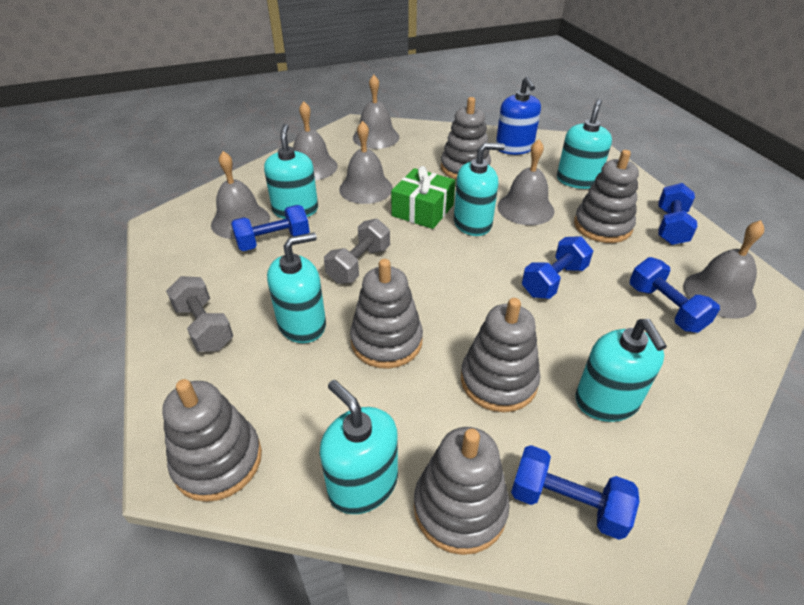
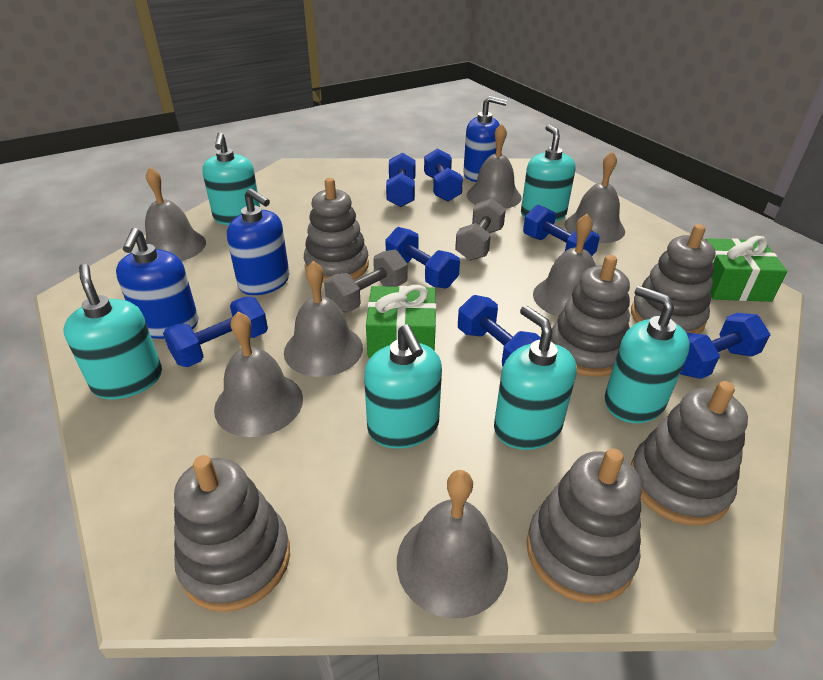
blue dumbbell: [231,205,310,251] [511,445,640,540] [522,236,593,299] [630,257,720,333] [658,183,697,245] = 5 -> [163,297,268,367] [385,227,460,289] [386,153,416,207] [424,148,463,202] [458,295,541,366] [523,205,600,256] [680,313,770,379] = 7
blue soap dispenser: [496,77,541,155] = 1 -> [116,228,199,339] [227,188,290,295] [463,96,507,182] = 3
green gift: [391,166,456,229] = 1 -> [366,285,436,357] [706,236,787,302] = 2
grey bell: [211,151,270,239] [293,101,338,180] [339,121,393,204] [353,75,399,149] [498,140,554,225] [683,220,764,319] = 6 -> [145,167,206,261] [214,312,303,437] [284,261,363,377] [397,470,508,618] [467,124,522,209] [533,214,596,317] [564,151,625,243] = 7

